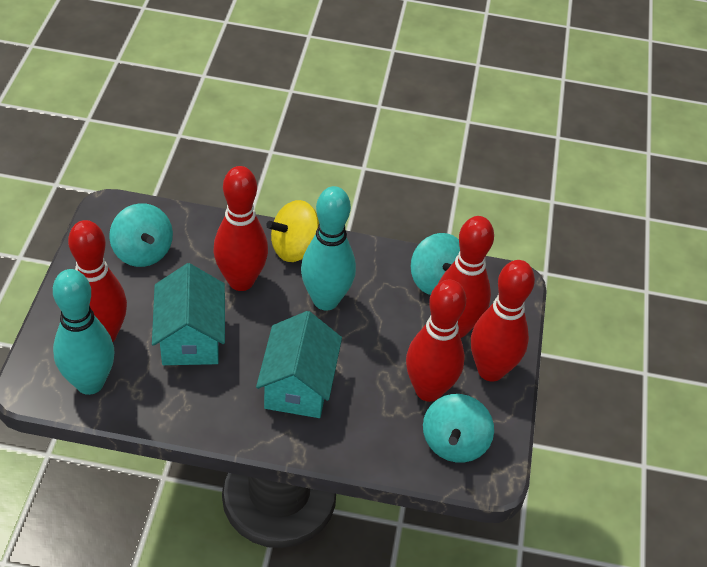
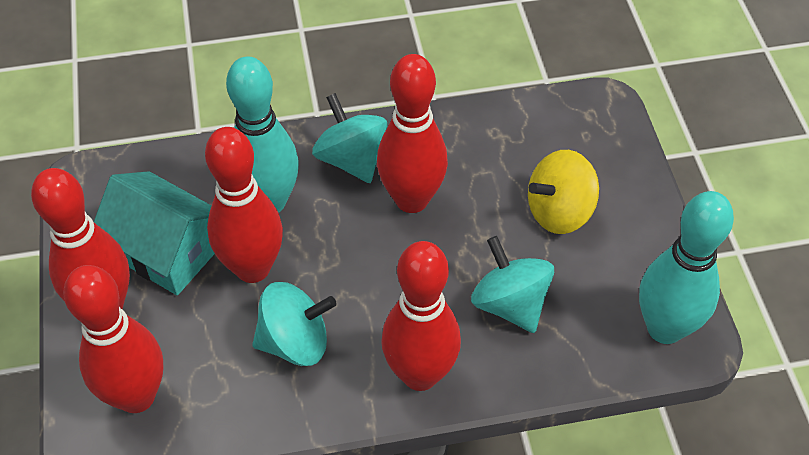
turquoise house: [152,263,225,365] [256,311,342,418] = 2 -> [94,171,215,295] = 1

